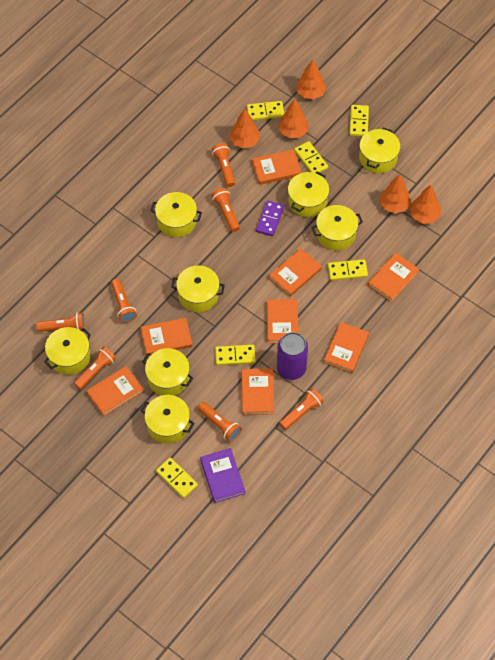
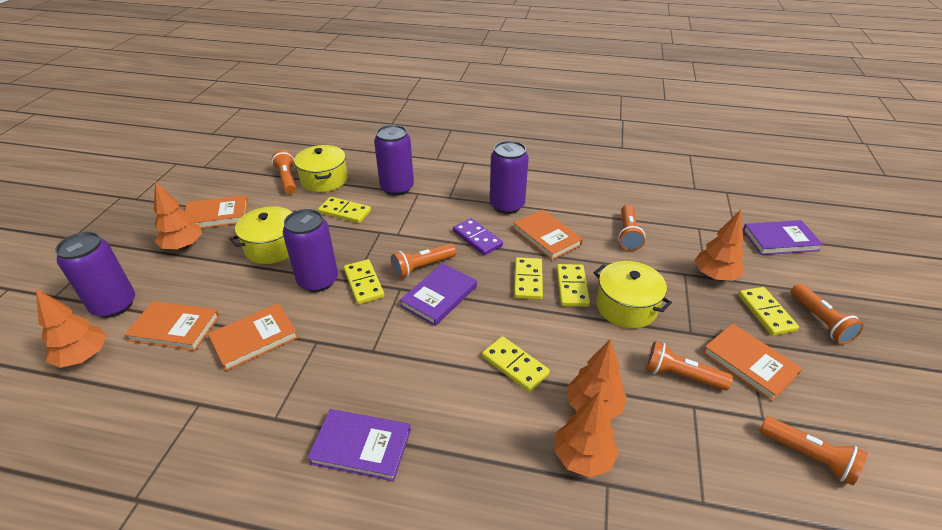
orange book: [86,366,144,416] [141,318,193,355] [241,369,274,415] [252,150,302,185] [267,299,299,343] [269,248,322,297] [323,322,369,373] [368,253,419,302] = 8 -> [125,301,220,351] [185,195,248,228] [208,303,298,371] [513,209,583,260] [702,323,802,401] = 5
orange flashlight: [36,312,85,332] [74,346,116,390] [111,279,137,323] [198,402,242,442] [211,188,240,232] [212,143,235,187] [279,388,324,430] = 7 -> [272,150,296,194] [391,243,456,279] [618,205,645,251] [645,341,733,391] [760,416,867,485] [791,284,864,344] = 6
purple book: [200,448,245,503] = 1 -> [307,409,411,482] [400,263,477,326] [743,220,823,255] = 3
purple can: [277,332,308,380] = 1 -> [55,232,135,318] [283,209,338,292] [374,125,414,196] [490,141,529,214] = 4
yellow pot: [44,327,91,375] [141,395,194,444] [142,348,193,395] [150,192,202,237] [171,265,225,312] [288,172,329,217] [311,205,363,250] [359,128,400,173] = 8 -> [230,206,295,264] [294,145,348,192] [594,261,672,329] = 3

